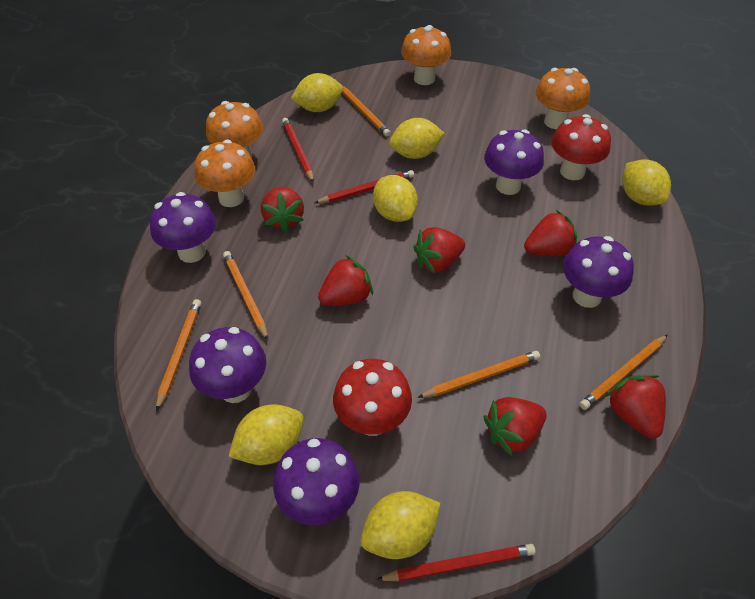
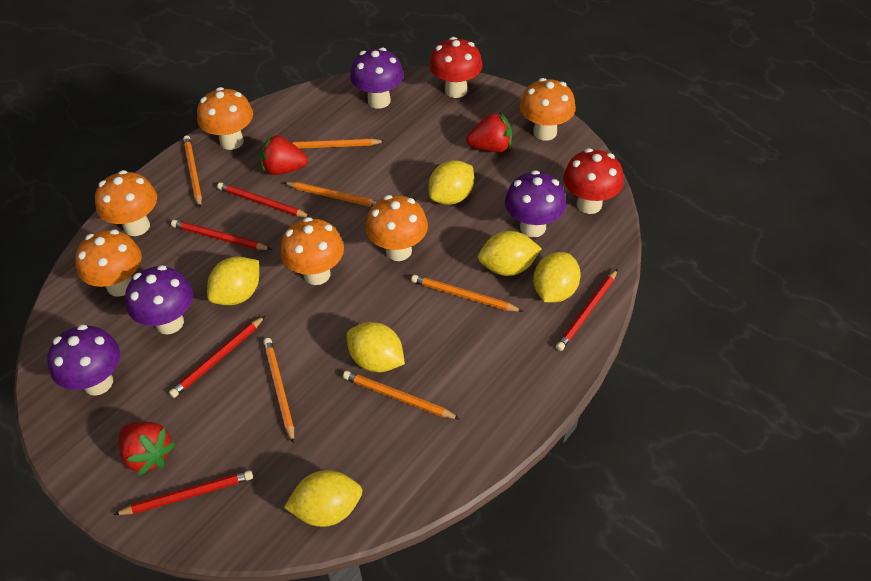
orange mushroom: [194,140,255,207] [206,101,263,158] [401,25,451,85] [535,68,590,129] = 4 -> [75,229,142,297] [95,170,157,236] [197,87,253,150] [281,217,344,285] [366,195,428,261] [520,78,576,141] = 6
orange pencil: [156,299,201,412] [223,251,268,340] [342,86,391,136] [417,351,540,398] [579,334,668,410] = 5 -> [183,135,202,207] [263,338,294,444] [283,182,378,207] [291,138,385,149] [343,371,460,419] [411,275,523,312] = 6
purple mushroom: [150,192,216,263] [189,327,266,403] [273,438,360,525] [484,129,544,195] [563,236,634,308] = 5 -> [47,324,120,396] [125,265,193,334] [350,48,404,109] [505,170,566,237] = 4
red pencil: [282,118,314,182] [314,170,414,203] [376,544,536,581] = 3 -> [113,470,253,515] [169,316,265,398] [171,220,272,250] [217,182,311,217] [556,269,618,351] = 5
red strawberry: [261,187,304,232] [318,255,373,306] [413,227,465,274] [484,397,547,456] [524,210,577,256] [606,375,666,439] = 6 -> [119,422,175,476] [260,134,308,175] [466,112,512,152] = 3

